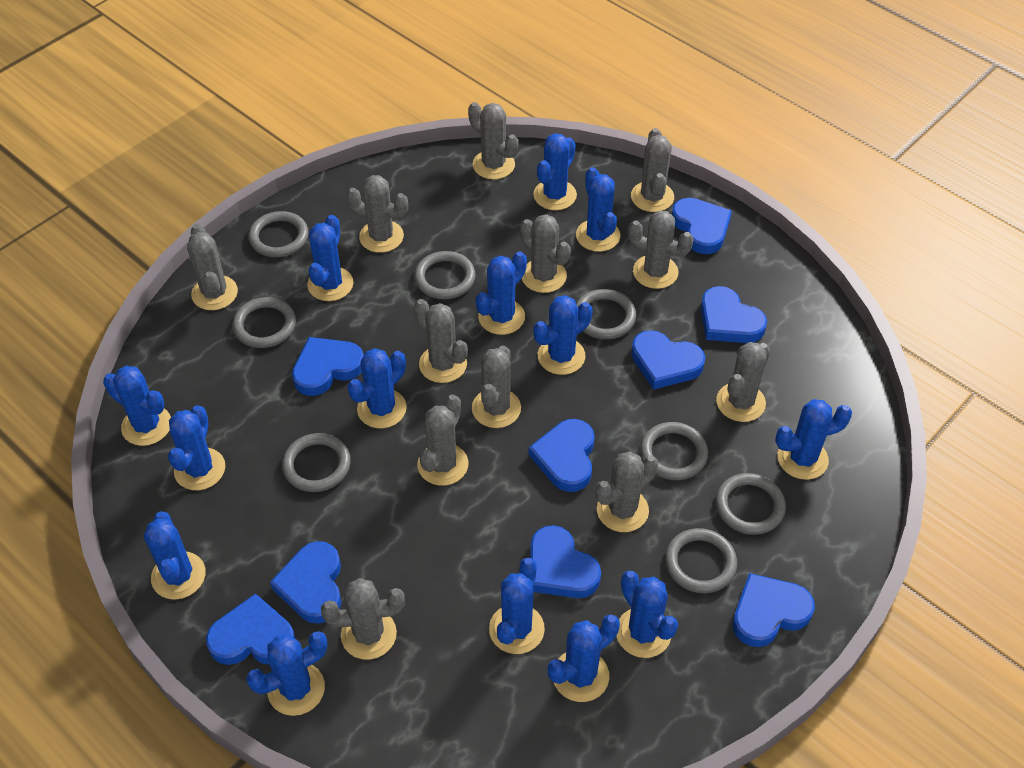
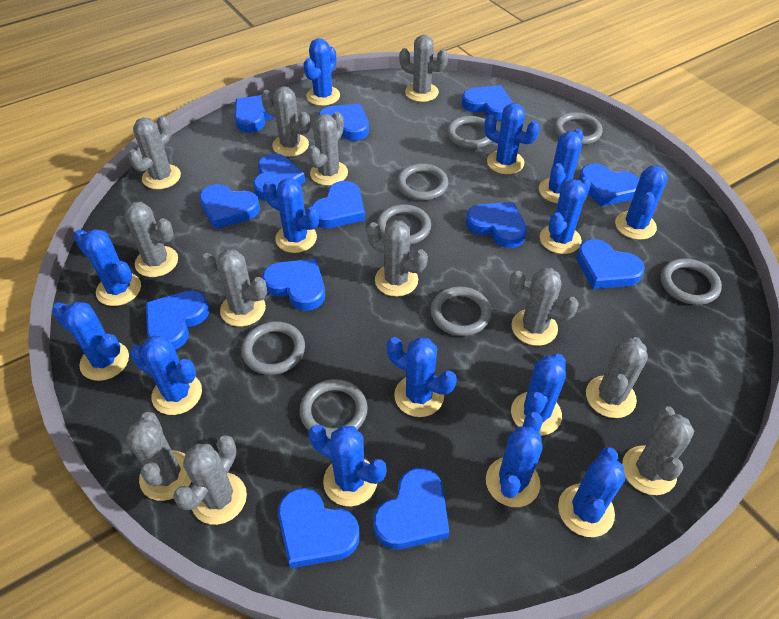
blue heart: [206,593,295,665] [270,541,341,624] [292,337,364,396] [529,419,595,492] [530,525,601,598] [631,330,705,390] [672,198,732,254] [701,286,767,343] [733,573,815,647] = 9 -> [146,290,209,350] [199,184,260,229] [235,95,274,133] [253,153,305,200] [262,259,325,311] [278,488,360,568] [312,181,365,228] [318,104,369,141] [373,468,449,549] [462,85,513,121] [466,202,527,248] [577,239,645,289] [579,164,639,207] = 13

